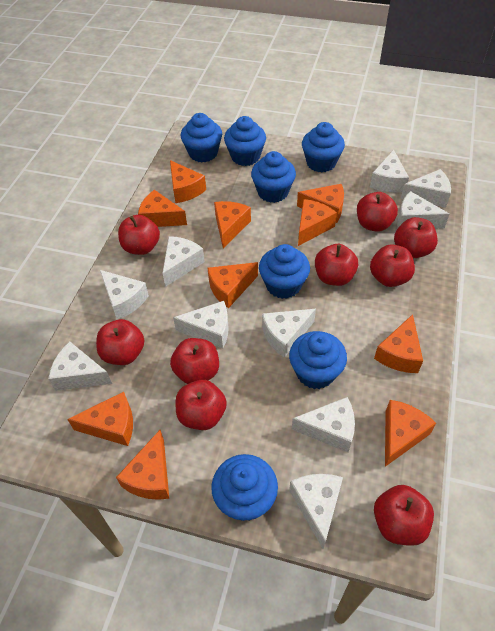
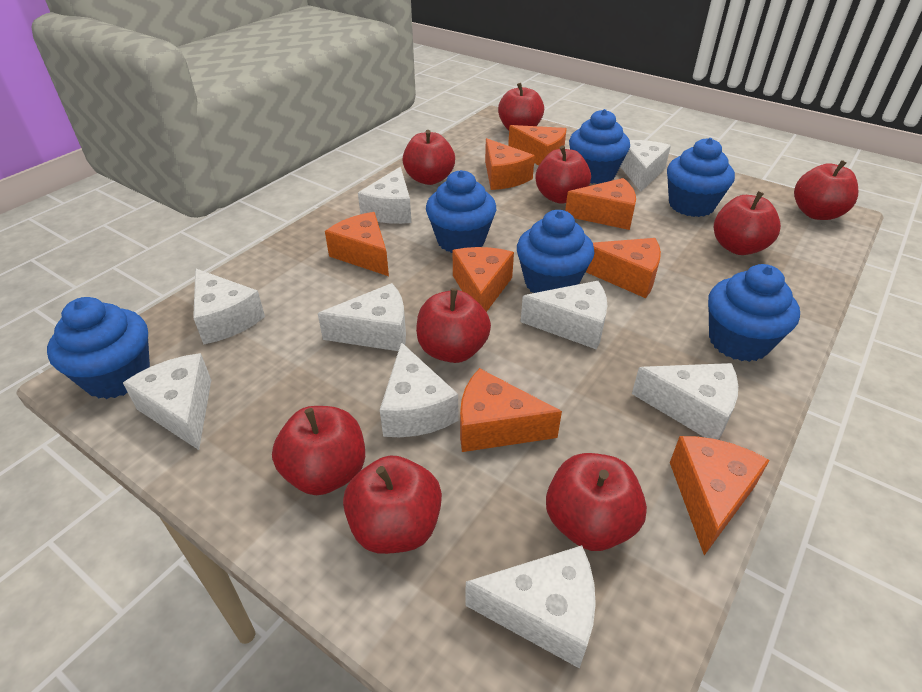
blue cupcake: [181,113,222,163] [211,454,278,521] [224,116,266,166] [251,151,296,203] [259,244,310,299] [289,331,347,389] [302,122,345,172] = 7 -> [47,297,150,399] [426,170,496,253] [517,210,594,293] [569,109,630,184] [667,138,735,217] [708,264,800,362] = 6
orange cheese: [67,392,133,446] [116,430,169,500] [138,190,187,227] [170,160,206,203] [207,262,258,308] [214,201,251,248] [297,184,344,223] [298,199,337,246] [374,314,423,373] [385,400,436,467] = 10 -> [325,212,389,276] [453,247,514,312] [460,368,562,452] [485,138,535,190] [508,125,567,166] [565,178,636,230] [586,238,661,298] [670,436,770,555] = 8
white cheese: [48,342,112,391] [100,270,149,320] [162,236,205,287] [173,301,229,349] [262,309,316,358] [289,474,343,549] [292,397,355,453] [370,150,409,192] [397,191,450,228] [401,169,451,208] = 10 -> [123,353,211,450] [193,269,265,345] [318,283,406,351] [358,167,412,224] [380,342,458,437] [465,545,596,669] [521,281,607,350] [620,140,671,192] [632,363,738,440] = 9

